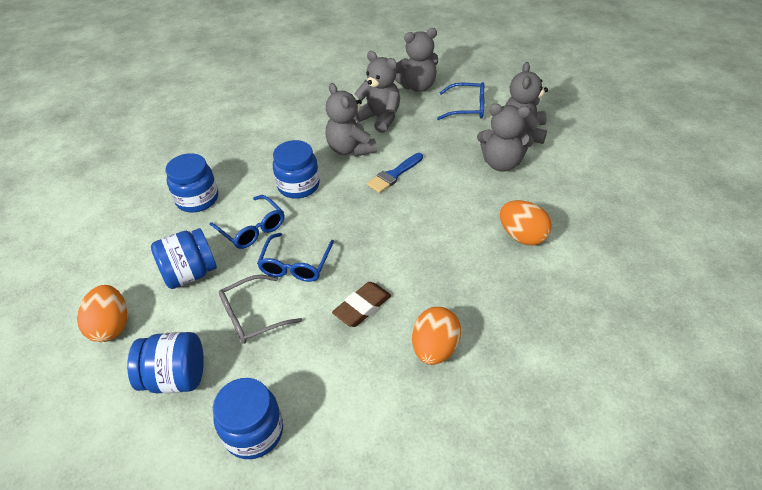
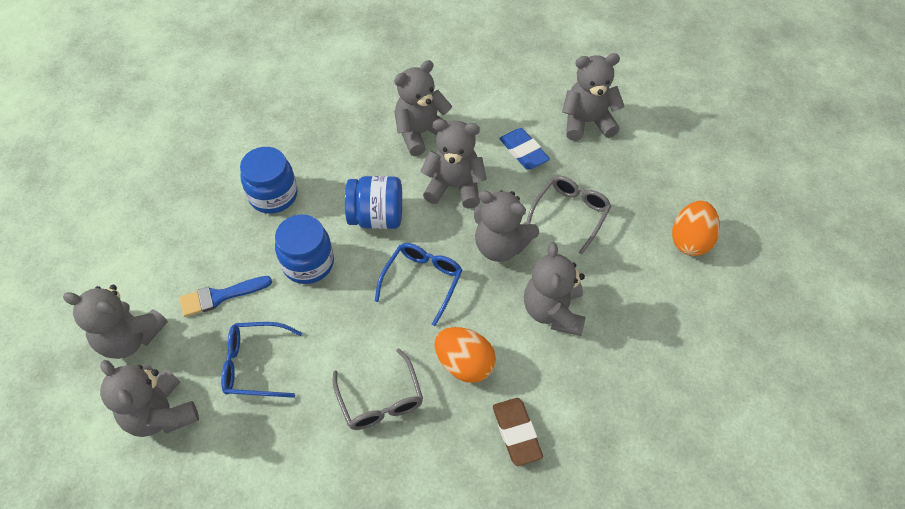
blue eraser: none = 0 -> [499,128,550,170] = 1
blue glasses: [210,195,284,249] [257,233,334,282] [437,82,484,120] = 3 -> [221,322,302,398] [375,243,462,326] = 2
blue jar: [127,332,204,393] [151,228,217,289] [165,153,218,212] [213,378,283,459] [273,140,320,199] = 5 -> [240,147,298,214] [275,215,334,284] [345,176,402,229] = 3
grey glasses: [219,275,302,344] = 1 -> [333,348,423,430] [527,176,611,255] = 2
grey teddy bear: [326,83,377,157] [354,51,400,133] [395,28,438,92] [477,104,534,172] [505,62,548,144] = 5 -> [63,285,168,359] [100,360,199,437] [394,60,452,156] [420,119,487,208] [474,190,539,262] [524,242,586,336] [562,53,625,141] = 7
orange egg: [77,285,128,342] [412,307,461,365] [500,200,552,245] = 3 -> [435,327,496,383] [672,201,720,256] = 2

